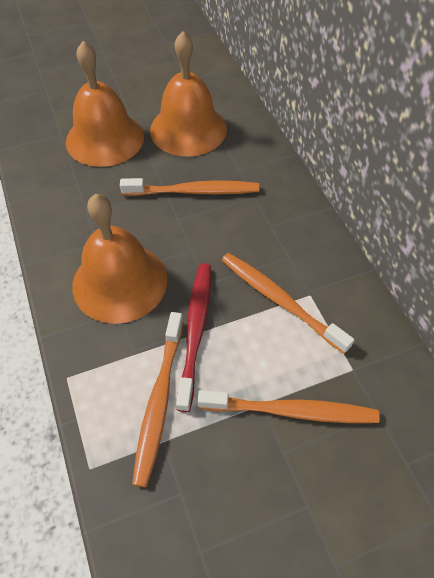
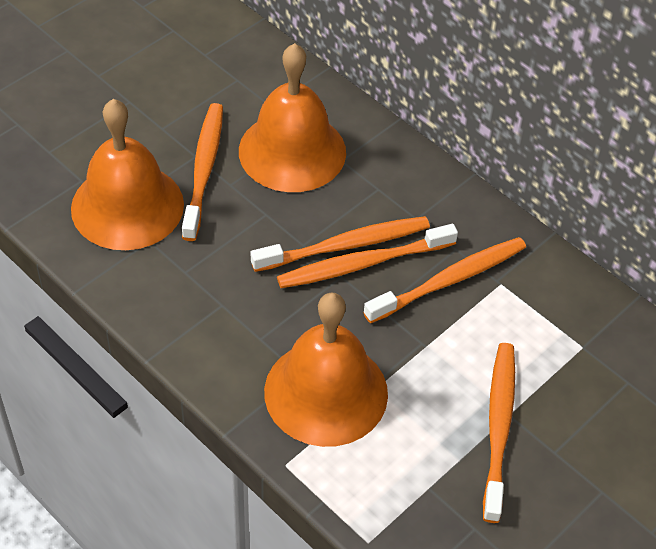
orange toothbrush: [120,178,259,196] [132,312,183,487] [198,390,380,423] [222,253,354,354] = 4 -> [182,103,223,241] [251,216,430,272] [277,224,458,288] [363,237,526,323] [483,343,515,523] = 5
red toothbrush: [176,263,211,412] = 1 -> none = 0

